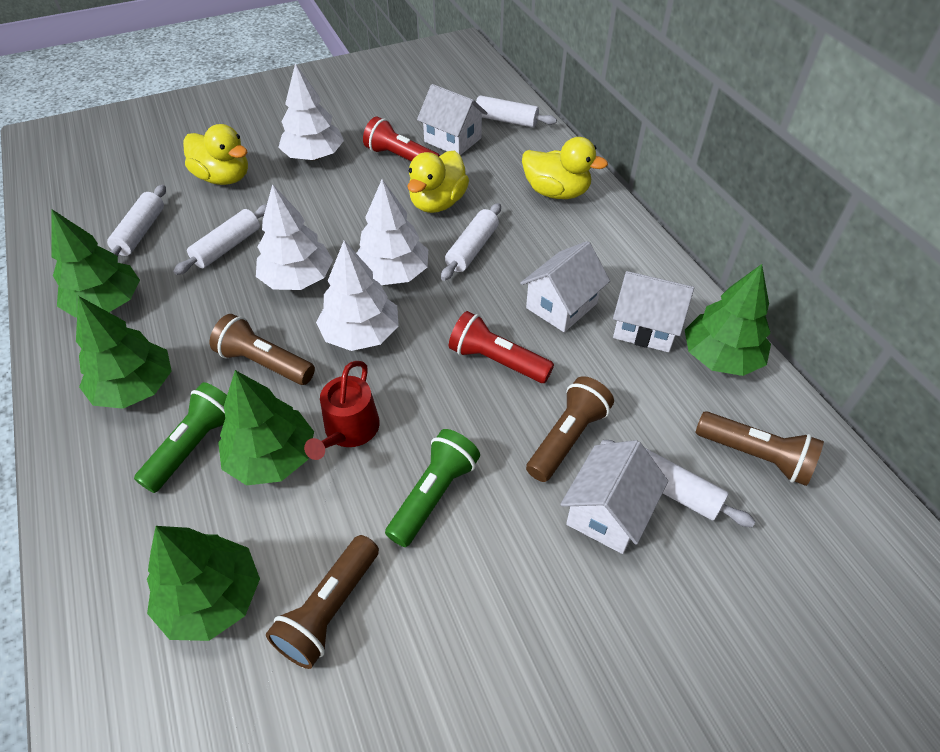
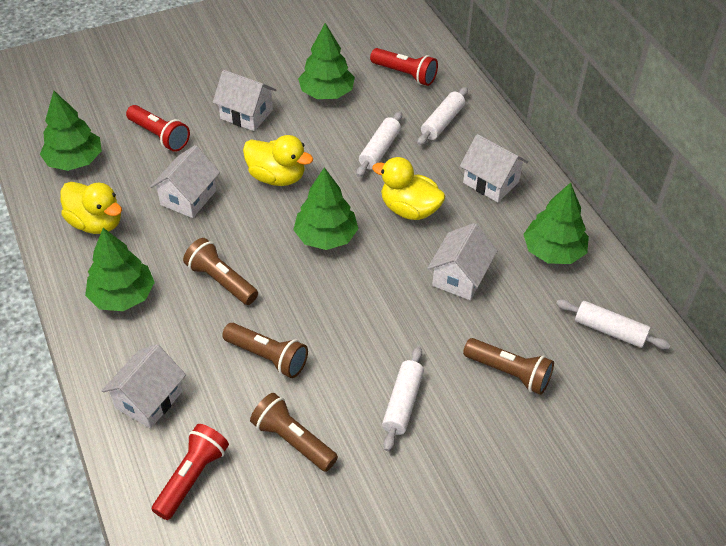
green flashlight: [134,382,227,493] [385,429,480,547] = 2 -> none = 0
red flashlight: [363,117,440,162] [449,311,554,383] = 2 -> [126,105,190,152] [152,424,229,520] [370,48,438,86] = 3
red watering can: [304,361,380,460] = 1 -> none = 0
white house: [417,84,487,155] [520,241,610,332] [560,440,668,554] [613,271,694,352] = 4 -> [102,344,186,429] [150,145,220,218] [213,70,276,131] [427,223,498,300] [460,134,528,202] = 5
white rolling pin: [107,185,166,256] [173,204,267,275] [441,203,501,281] [476,95,557,128] [600,440,756,527] = 5 -> [357,111,402,177] [382,346,424,451] [417,87,468,146] [556,299,670,349] = 4
white tree: [256,184,333,290] [278,63,344,160] [316,240,399,351] [356,179,428,285] = 4 -> none = 0

